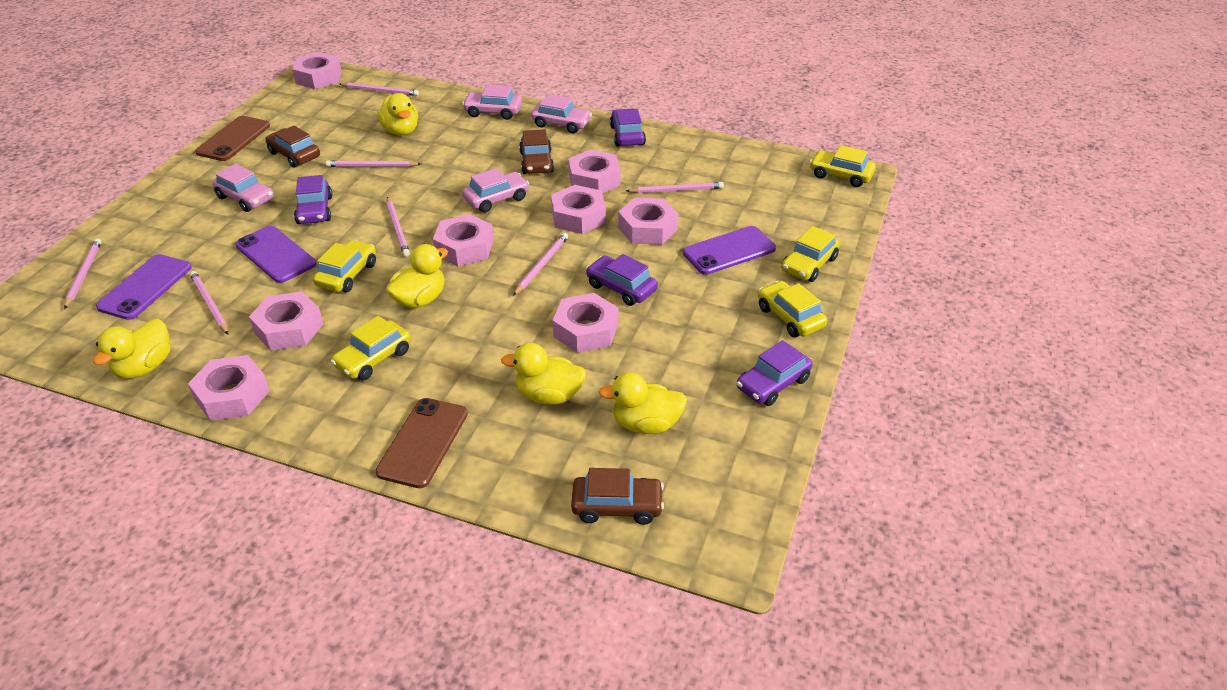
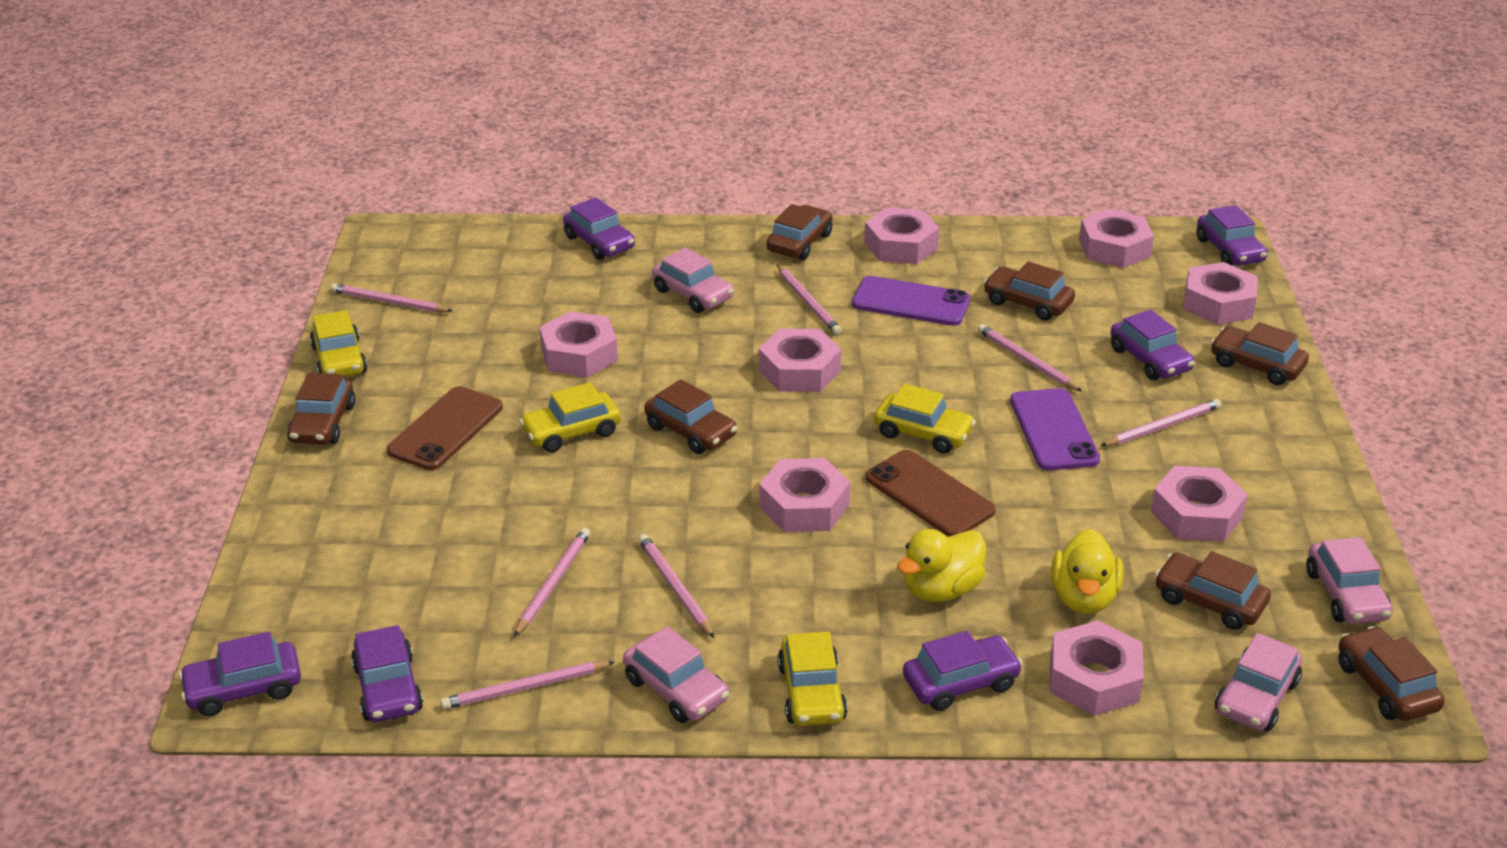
brown car: [265,126,320,168] [519,129,554,174] [571,468,664,525] = 3 -> [287,373,356,445] [644,379,737,454] [767,204,833,260] [983,261,1075,321] [1155,551,1271,630] [1211,322,1309,385] [1338,626,1445,721] = 7
purple car: [294,175,332,224] [586,254,658,306] [610,109,646,147] [737,340,813,406] = 4 -> [179,632,301,716] [351,625,423,722] [563,197,635,260] [903,631,1023,711] [1110,309,1195,380] [1197,205,1268,266] = 6
purple phone: [96,254,192,320] [235,226,316,283] [683,226,776,275] = 3 -> [852,276,970,326] [1010,388,1100,470] = 2
yellow car: [313,240,376,293] [331,316,411,380] [758,281,827,337] [781,226,840,282] [810,145,876,187] = 5 -> [310,310,367,377] [519,382,621,453] [777,631,848,726] [874,383,976,454] = 4
yellow duck: [93,319,170,379] [377,93,418,136] [386,244,448,308] [501,343,586,405] [599,372,687,434] = 5 -> [897,529,986,602] [1051,529,1124,614] = 2

